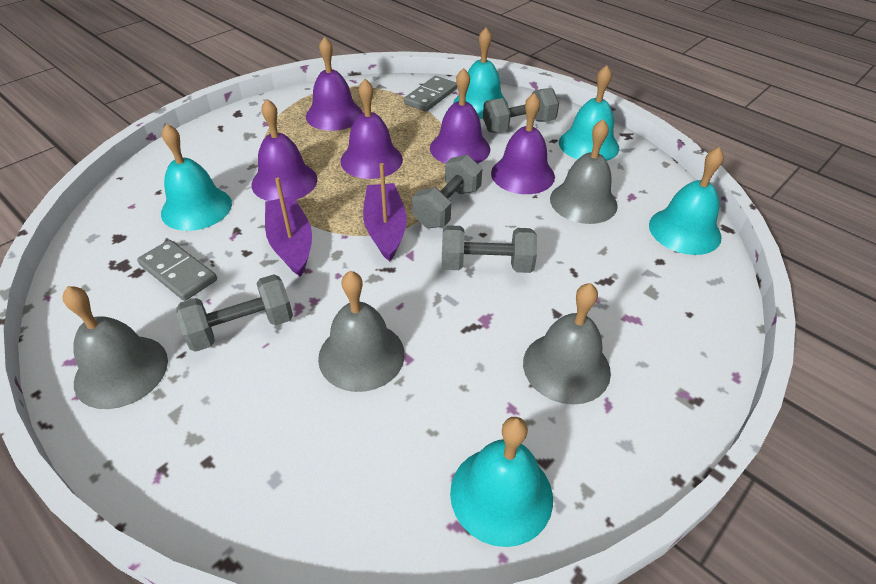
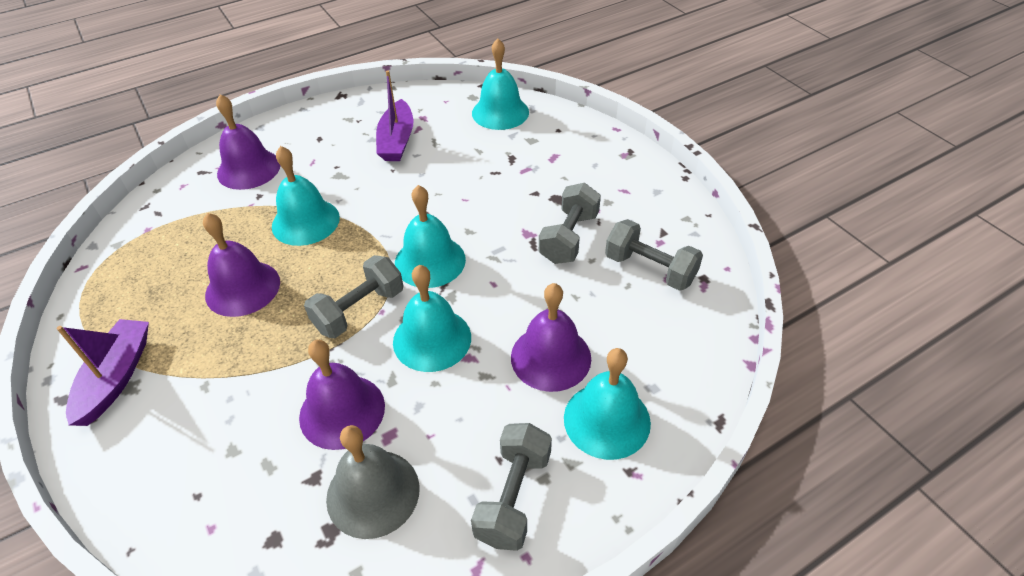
grey bell: [62,286,168,409] [318,271,405,392] [523,283,611,404] [550,119,618,224] = 4 -> [326,425,420,539] = 1
grey domino: [137,240,217,301] [404,76,457,112] = 2 -> none = 0
purple bell: [251,99,318,201] [306,37,363,131] [340,79,403,179] [430,68,490,164] [491,93,555,194] = 5 -> [203,213,280,317] [216,94,280,190] [299,340,385,450] [511,283,591,392] = 4

